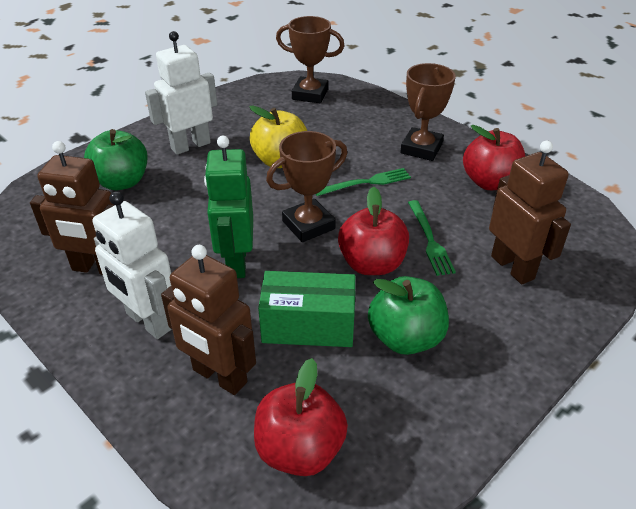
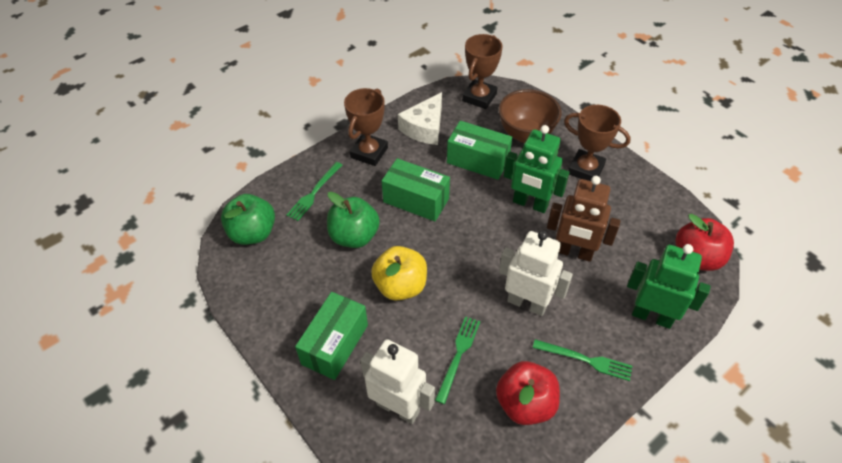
brown bowl: none = 0 -> [499,89,561,143] = 1
brown robot: [30,141,115,275] [161,245,256,395] [489,140,571,284] = 3 -> [547,176,621,262] = 1
green box: [258,271,355,347] = 1 -> [295,292,368,380] [382,158,450,221] [447,121,512,180] = 3
green fork: [316,168,411,196] [408,200,456,276] = 2 -> [286,162,342,221] [435,316,480,404] [533,339,632,381] = 3
green robot: [204,136,253,278] = 1 -> [504,125,570,213] [627,244,711,329] = 2
red apple: [254,358,348,476] [338,187,409,275] [463,125,525,190] = 3 -> [496,361,560,425] [675,214,734,271] = 2
white cheese: none = 0 -> [398,92,442,145] = 1

